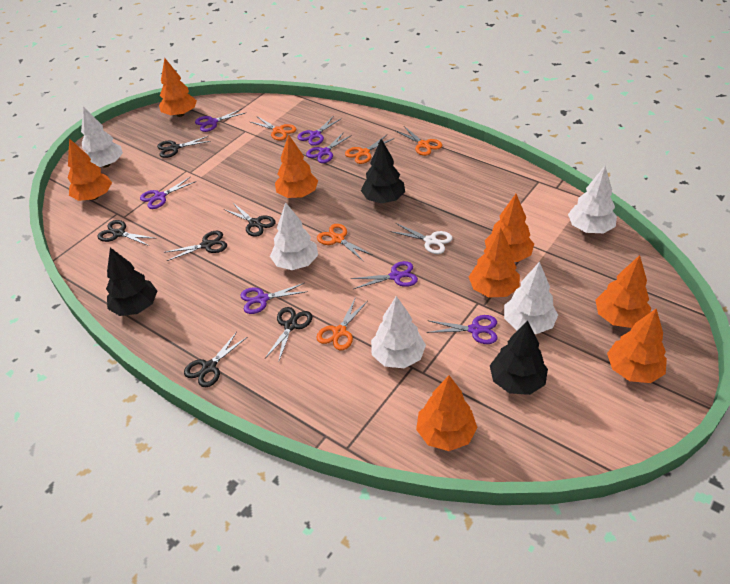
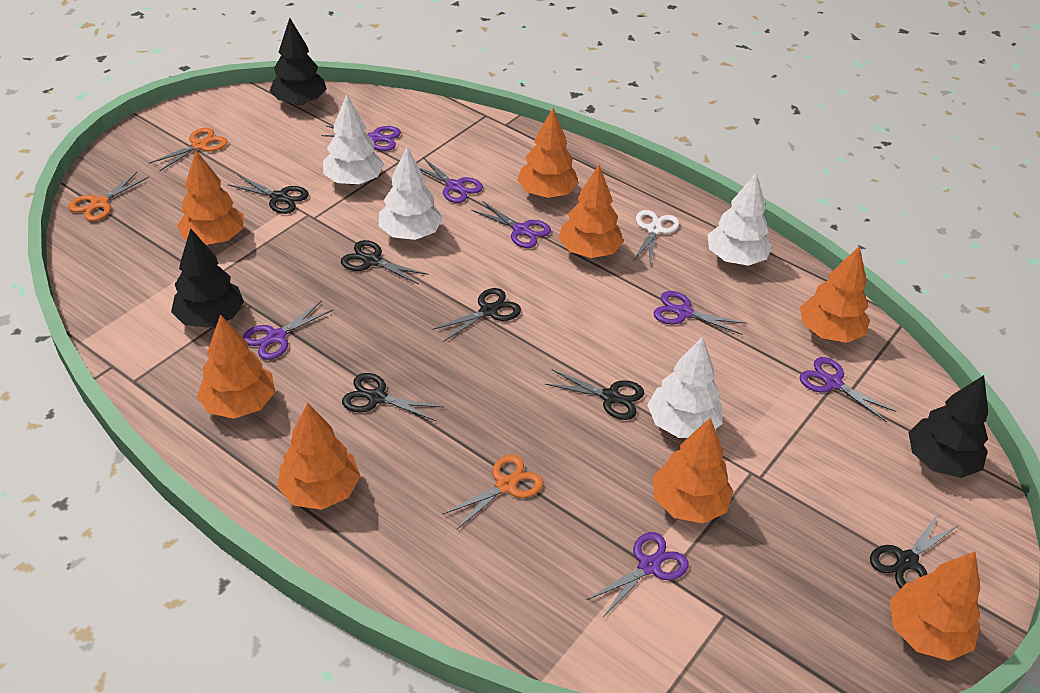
orange scissors: [251,116,296,141] [316,297,368,350] [317,224,373,261] [345,135,395,164] [396,126,442,156] = 5 -> [68,172,149,221] [149,128,228,172] [442,455,543,530] = 3
white tree: [81,107,123,168] [270,202,318,270] [371,296,426,368] [504,262,558,334] [568,166,617,233] = 5 -> [323,94,384,185] [379,147,443,240] [647,337,723,438] [708,172,772,266] = 4

